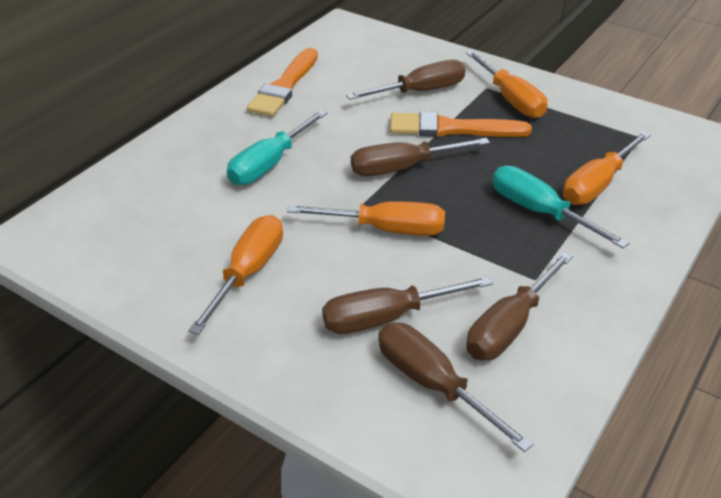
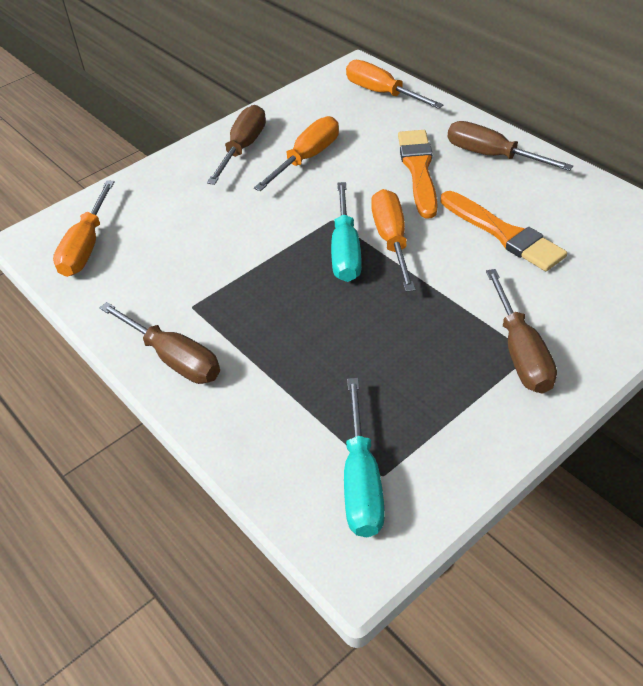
brown screwdriver: [322,276,493,334] [346,60,465,100] [351,138,490,176] [378,323,533,452] [466,252,573,360] = 5 -> [99,302,220,384] [207,105,266,185] [448,121,573,171] [486,269,557,393] = 4

